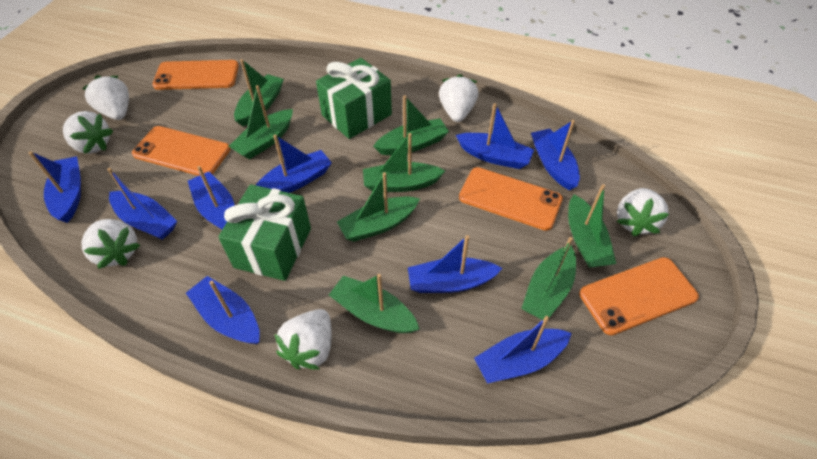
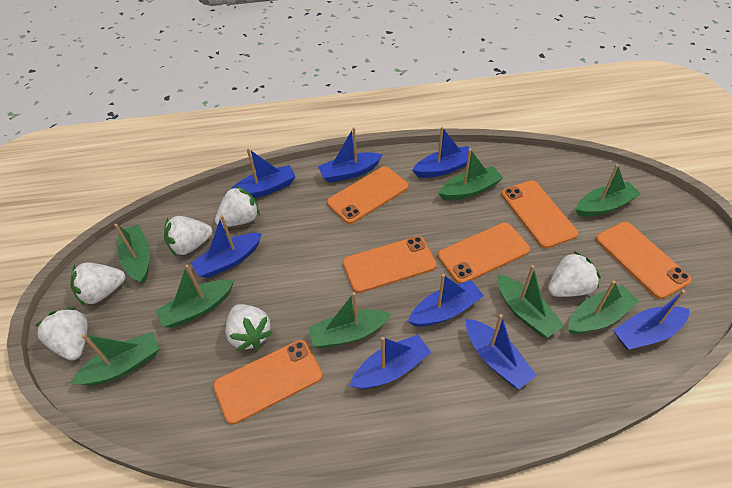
blue boat: [29,151,81,223] [107,168,177,240] [186,276,260,344] [188,166,235,229] [256,135,332,193] [408,235,503,293] [456,103,534,169] [474,316,572,384] [531,120,580,190] = 9 -> [191,215,262,278] [231,148,296,198] [318,127,383,183] [350,335,431,389] [408,274,484,327] [413,127,470,178] [466,314,537,389] [613,290,690,350] = 8
green gift: [218,184,311,281] [316,58,392,139] = 2 -> none = 0
orange phone: [132,126,230,176] [152,60,239,90] [459,167,563,231] [579,257,699,335] = 4 -> [213,340,323,425] [327,166,408,224] [343,236,437,293] [438,223,530,283] [501,180,578,249] [596,222,692,299] = 6

